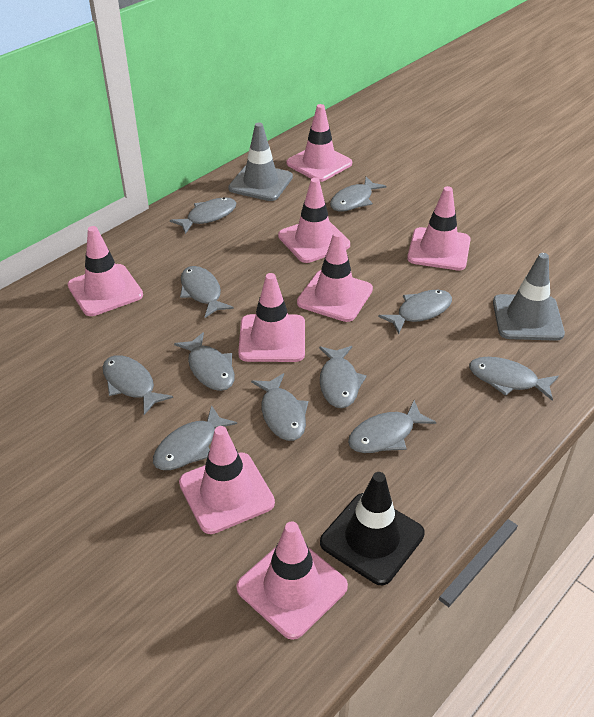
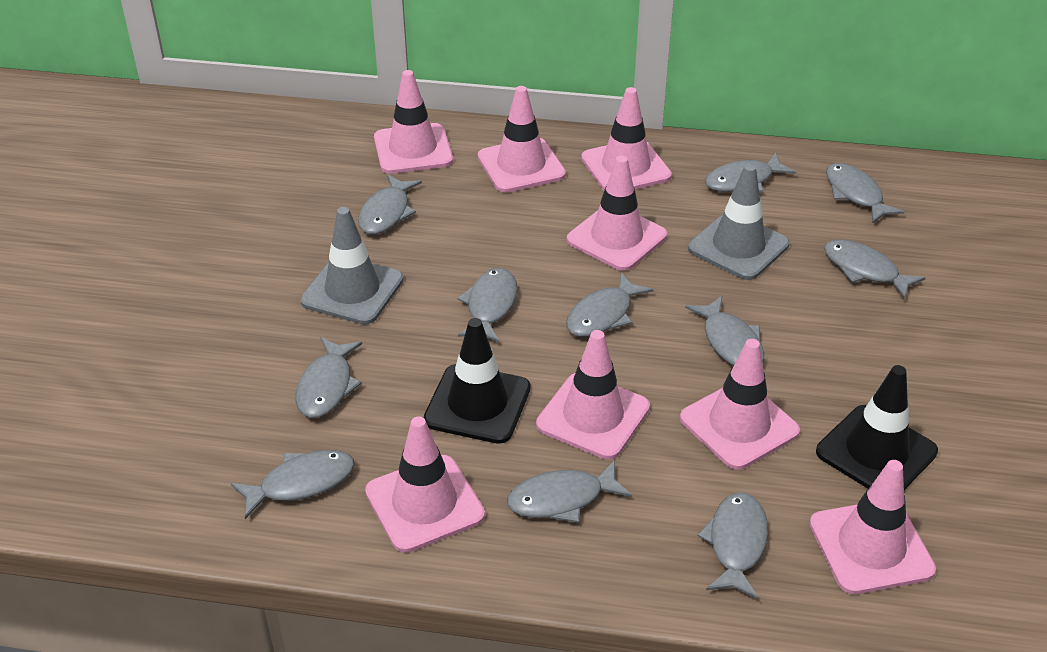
black traffic cone: [320,472,425,585] = 1 -> [424,318,530,444] [816,365,938,490] = 2

